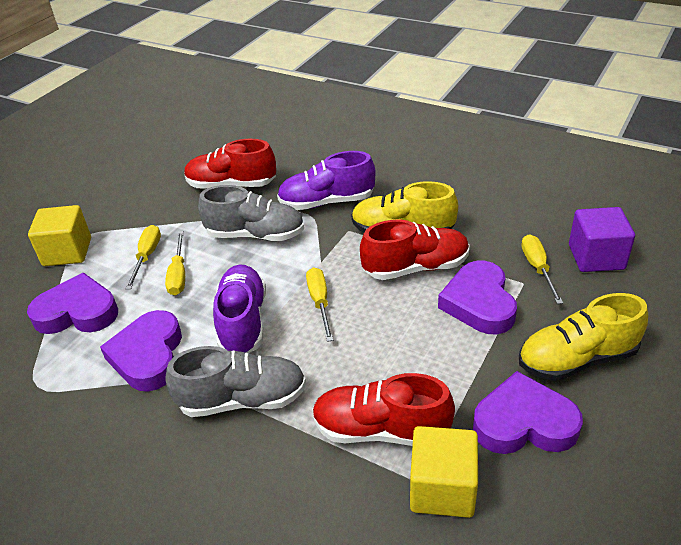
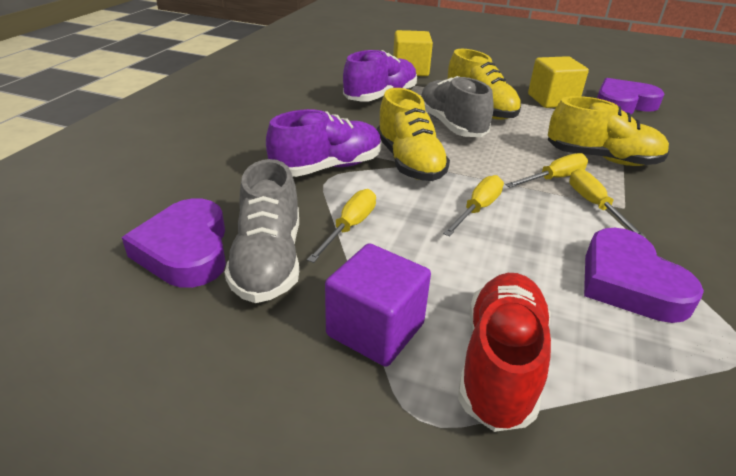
purple heart: [27,273,118,334] [100,310,182,392] [438,261,517,334] [473,371,583,454] = 4 -> [122,198,226,288] [584,228,704,323] [597,78,664,114] = 3
red shoe: [184,139,276,188] [312,373,455,446] [360,220,470,280] = 3 -> [458,273,551,432] = 1
yellow shoe: [351,181,458,233] [519,293,648,381] = 2 -> [377,88,450,181] [448,49,521,120] [548,96,669,166] = 3

